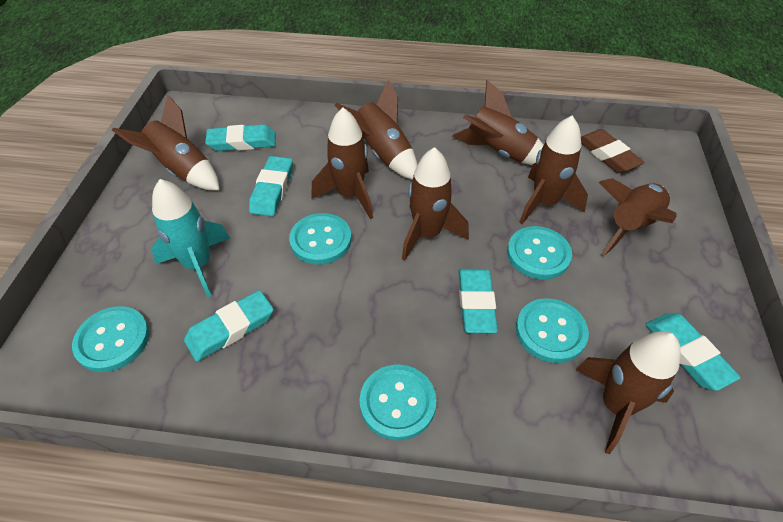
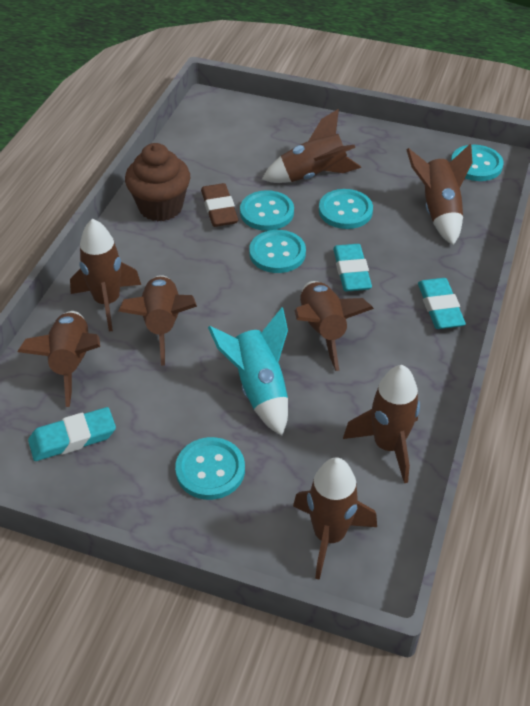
brown cupcake: none = 0 -> [125,143,190,221] = 1
turquoise eraser: [184,290,274,362] [205,124,276,151] [249,156,293,216] [458,269,498,333] [646,313,741,391] = 5 -> [28,407,116,461] [333,244,372,291] [418,278,466,329] = 3

